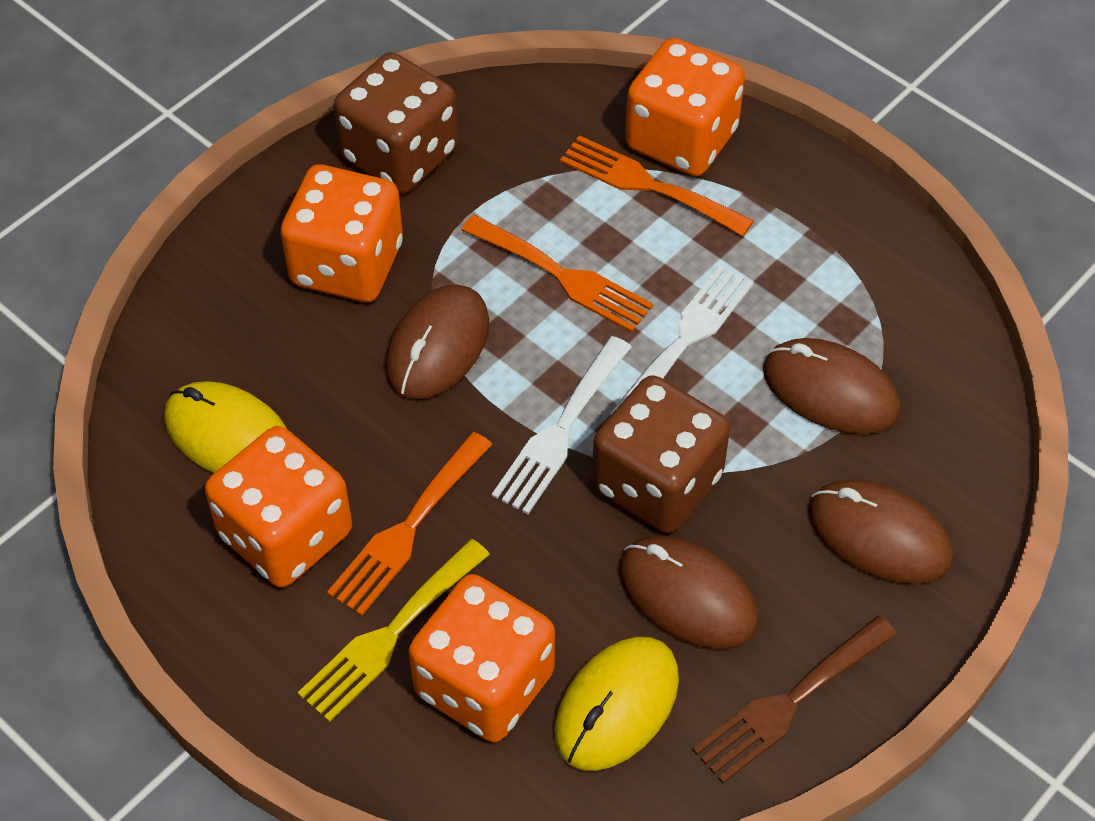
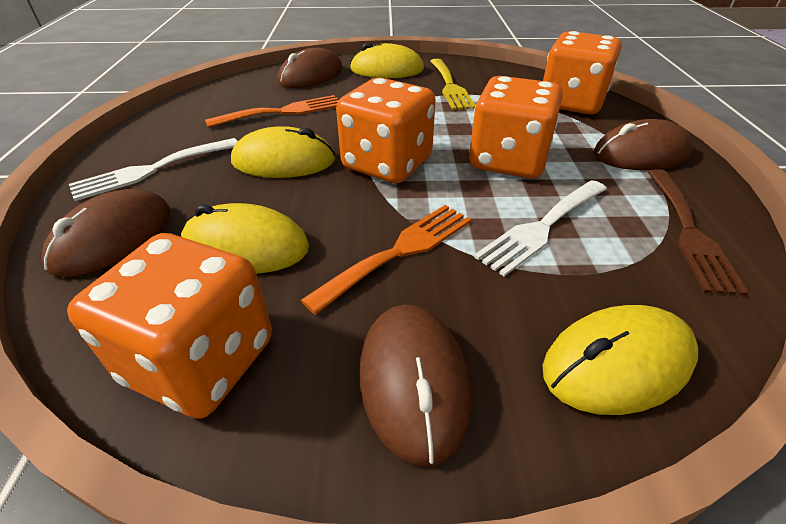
brown dice: [334,52,458,194] [592,375,730,534] = 2 -> none = 0
orange fork: [327,432,493,616] [461,215,653,333] [560,135,754,236] = 3 -> [205,95,339,128] [301,205,471,315] = 2
yellow mouse: [164,381,287,473] [554,636,679,771] = 2 -> [181,203,309,273] [231,126,335,178] [350,43,424,78] [542,305,698,415] = 4

